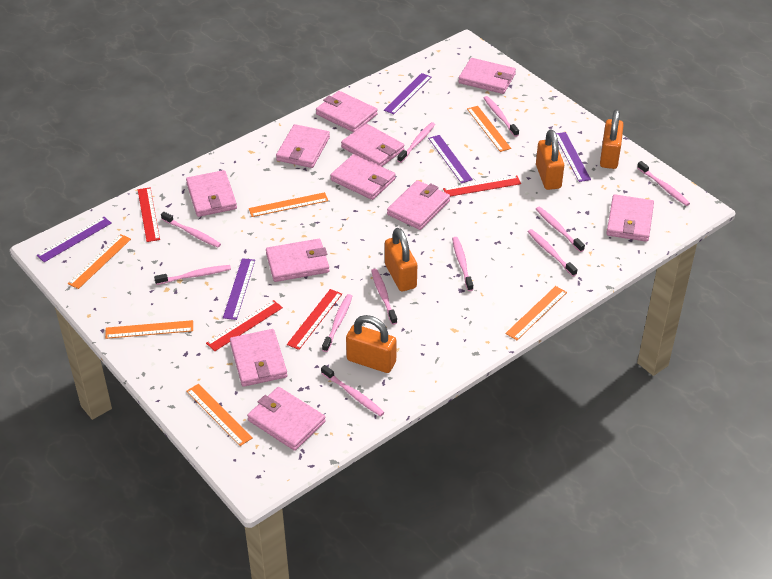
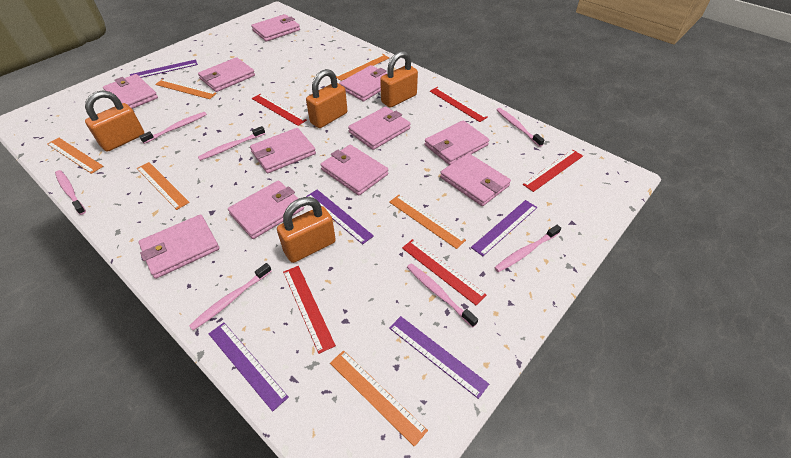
pink toothbrush: [154,265,231,285] [161,212,221,247] [321,365,385,416] [322,294,352,352] [371,269,397,325] [397,122,435,163] [452,237,473,291] [484,96,519,137] [528,229,578,276] [536,207,585,252] [637,161,690,206] = 11 -> [55,170,86,215] [139,112,207,144] [189,263,272,330] [198,126,265,161] [407,263,478,327] [494,225,561,272] [497,108,544,147] = 7
red ruler: [138,187,160,242] [206,300,283,351] [287,289,342,350] [443,176,521,196] = 4 -> [252,94,307,126] [283,266,336,354] [402,239,486,305] [430,87,488,122] [523,149,583,192] = 5

